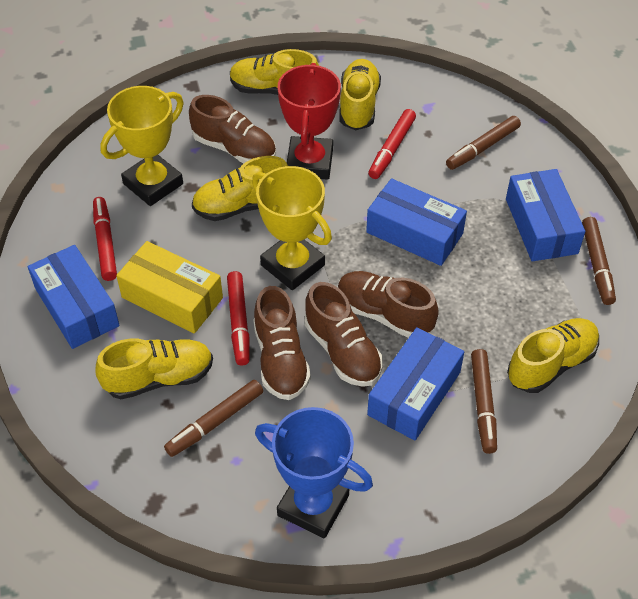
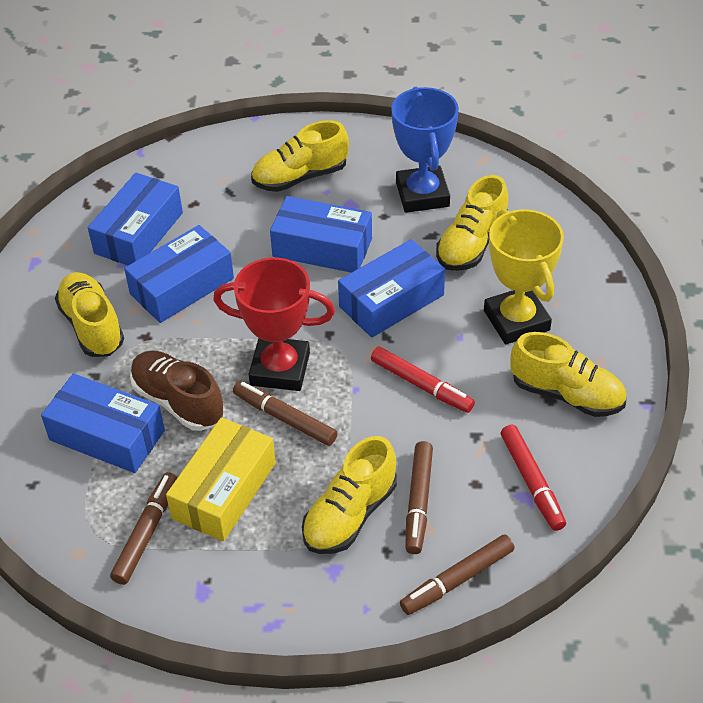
blue box: [28,245,120,349] [366,178,467,266] [367,327,464,441] [506,169,585,262] = 4 -> [41,373,165,473] [88,173,183,265] [124,225,234,323] [270,196,372,273] [338,239,445,338] = 5
brown shoe: [189,95,276,163] [253,286,311,400] [304,282,383,387] [338,271,439,338] = 4 -> [130,351,224,431] = 1
red marker: [93,197,117,281] [227,271,250,365] [368,109,416,179] = 3 -> [371,347,475,413] [501,425,566,531] = 2
yellow trophy: [100,86,184,206] [252,166,332,290] = 2 -> [484,209,564,344] = 1

